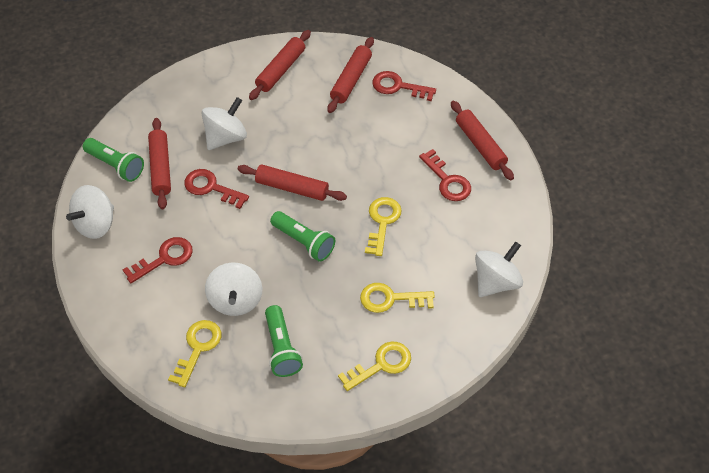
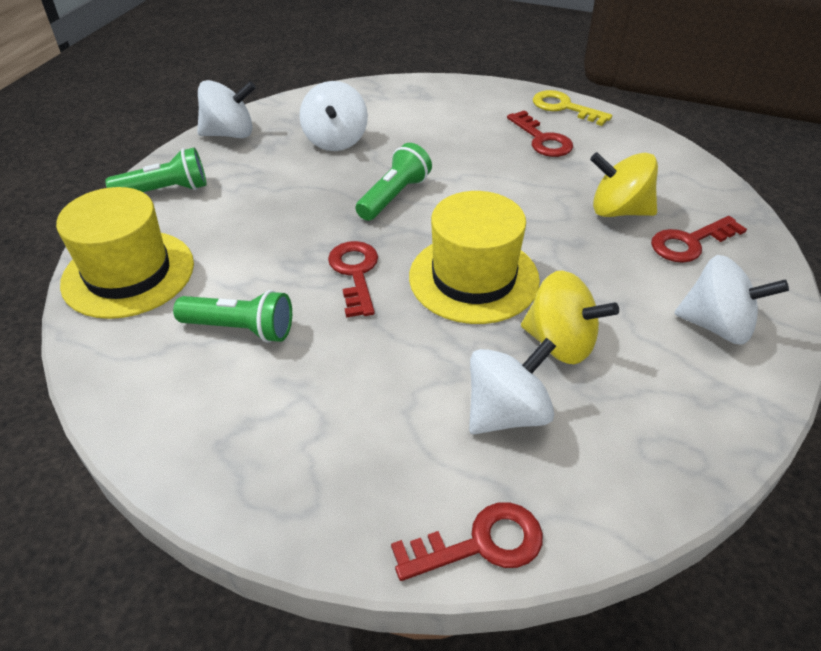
red rolling pin: [148,118,171,209] [238,164,347,201] [249,30,311,100] [327,37,374,113] [451,101,514,180] = 5 -> none = 0
yellow hat: none = 0 -> [56,187,194,319] [409,191,540,324] = 2
yellow key: [168,320,222,387] [338,341,411,391] [360,283,435,313] [365,197,402,256] = 4 -> [533,90,612,126] = 1
yellow spinning top: none = 0 -> [521,270,619,364] [590,152,658,217] = 2

